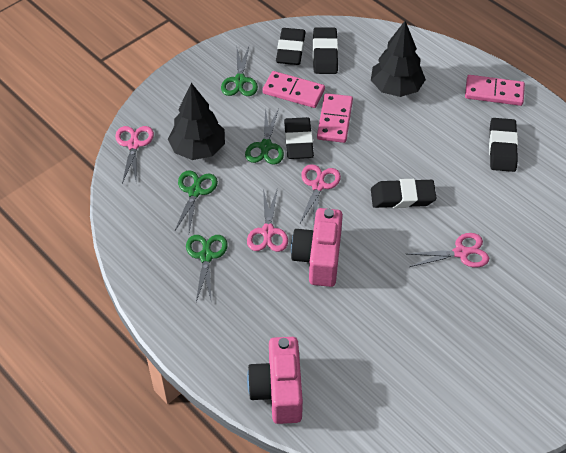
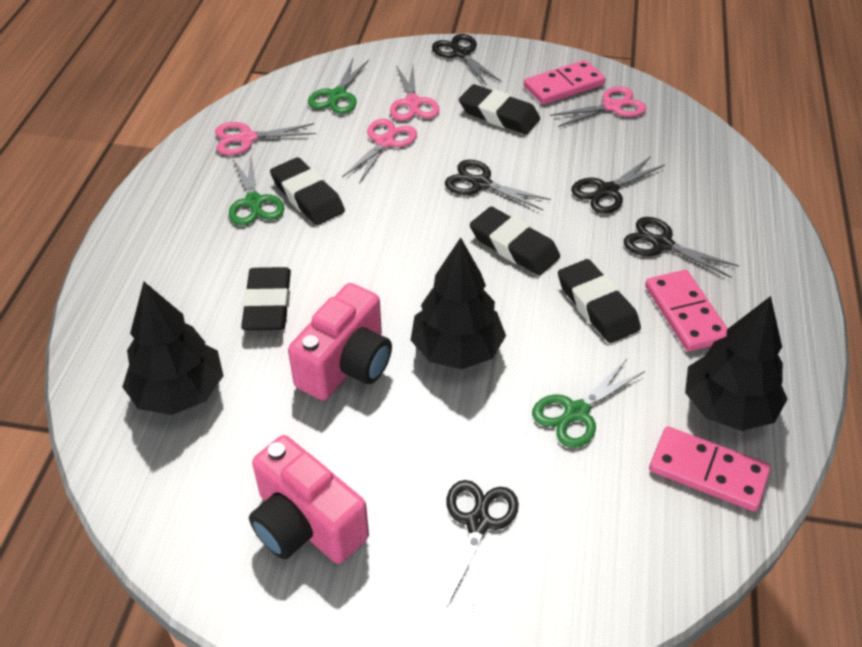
black scissors: none = 0 -> [432,34,501,86] [445,160,551,210] [446,480,519,614] [571,157,665,214] [624,217,739,278] = 5
black tree: [168,83,225,160] [371,21,426,97] = 2 -> [122,282,224,415] [411,238,506,369] [685,296,788,431] = 3
green scissors: [174,170,218,232] [186,235,228,304] [221,47,258,96] [245,108,284,165] = 4 -> [229,156,285,226] [308,59,369,114] [532,359,645,448] = 3

